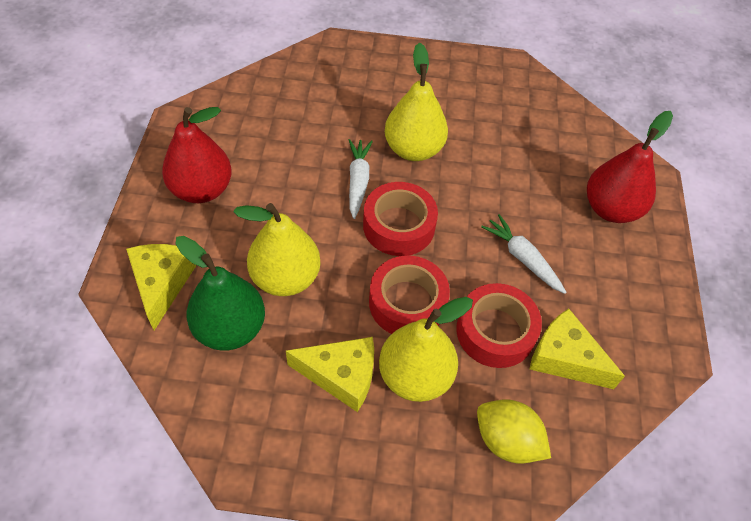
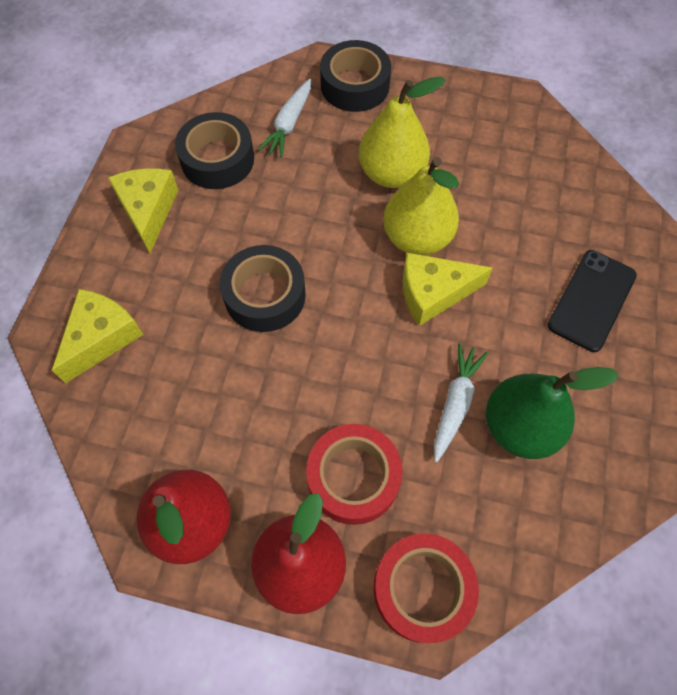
black phone: none = 0 -> [548,250,637,352] = 1
black tape: none = 0 -> [175,112,254,189] [220,245,306,332] [320,40,391,112] = 3
red tape: [363,182,438,256] [369,256,450,334] [456,283,542,368] = 3 -> [306,424,403,525] [374,533,479,643] = 2
yellow lemon: [477,399,551,464] = 1 -> none = 0
yellow pear: [233,203,321,296] [379,297,473,402] [385,42,448,161] = 3 -> [359,77,445,188] [383,157,459,255] = 2

